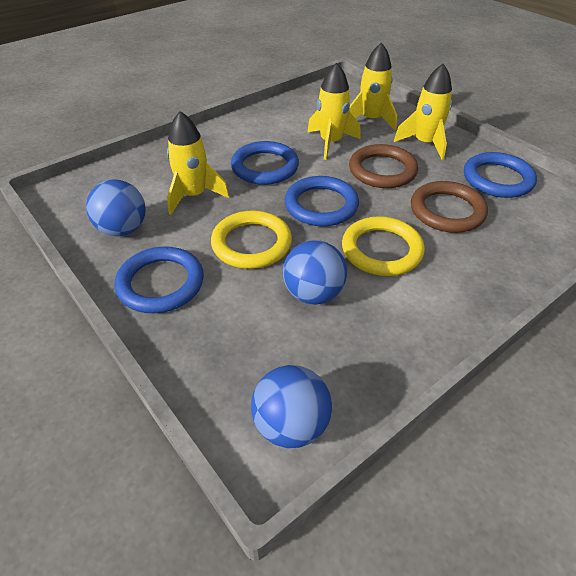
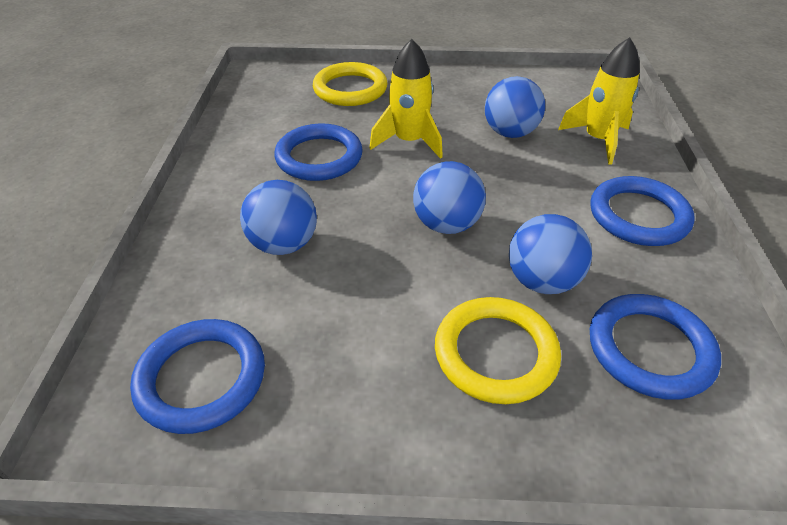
blue ball: [86,179,146,236] [251,365,332,448] [283,240,347,305] = 3 -> [240,180,317,255] [413,161,486,234] [485,76,545,138] [509,214,592,294] = 4
brown ring: [349,144,418,188] [411,181,488,233] = 2 -> none = 0
yellow rocket: [167,111,229,215] [307,63,361,160] [349,42,397,131] [394,64,452,160] = 4 -> [370,39,443,159] [558,37,640,165] = 2

